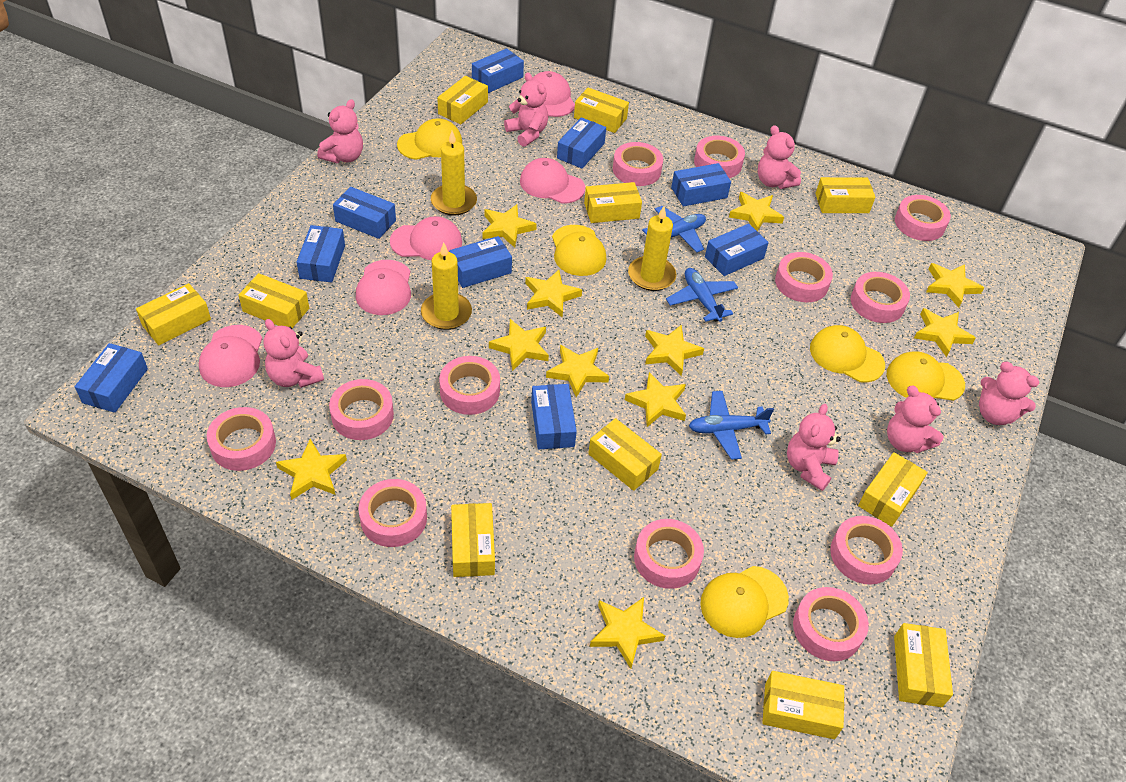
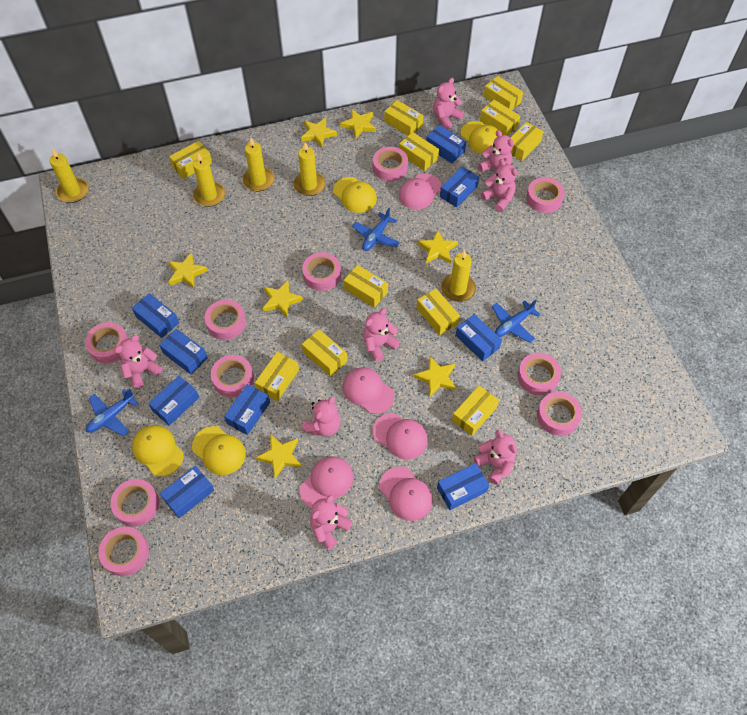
pink tape: [207,407,276,471] [329,379,394,440] [358,479,427,547] [439,356,500,415] [613,142,663,186] [634,519,704,589] [694,136,745,178] [775,252,833,302] [793,587,869,661] [830,516,903,585] [851,272,910,323] [895,195,951,241] = 12 -> [85,322,128,363] [98,527,149,576] [111,479,159,527] [205,300,246,340] [211,355,254,397] [302,252,341,291] [373,147,408,181] [518,353,561,395] [526,177,565,213] [537,392,582,436] = 10
pink teddy bear: [264,319,324,388] [317,99,363,163] [504,72,548,147] [758,125,801,189] [787,404,841,491] [887,385,944,453] [979,362,1040,425] = 7 -> [114,335,163,389] [302,396,341,437] [310,495,352,550] [363,308,400,362] [433,78,464,130] [473,430,517,485] [478,130,514,174] [481,159,518,212] = 8
yellow candle: [421,243,472,330] [431,131,477,215] [628,206,677,291] = 3 -> [50,149,89,203] [193,153,225,207] [242,138,274,191] [293,142,325,196] [441,250,476,302] = 5
yellow cap: [397,118,462,160] [552,225,606,276] [700,566,789,638] [810,325,885,383] [887,351,965,401] = 5 -> [132,425,184,476] [192,426,246,475] [333,177,377,213] [461,121,498,154] = 4
yellow star: [276,439,347,500] [482,204,537,248] [489,319,549,371] [525,270,582,317] [546,345,609,397] [590,597,665,669] [625,372,686,427] [645,324,704,376] [729,192,784,231] [914,308,976,357] [926,263,984,307] = 11 -> [168,253,208,289] [256,434,301,479] [263,280,303,318] [301,118,337,148] [340,109,376,139] [414,356,456,397] [418,230,458,264] = 7

